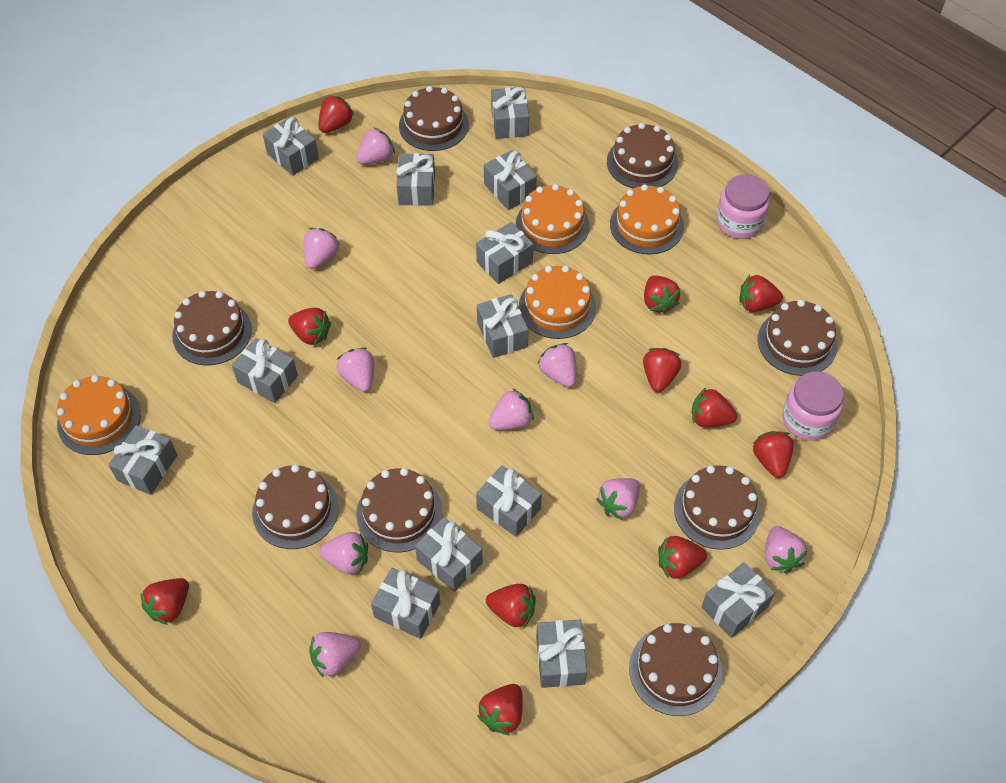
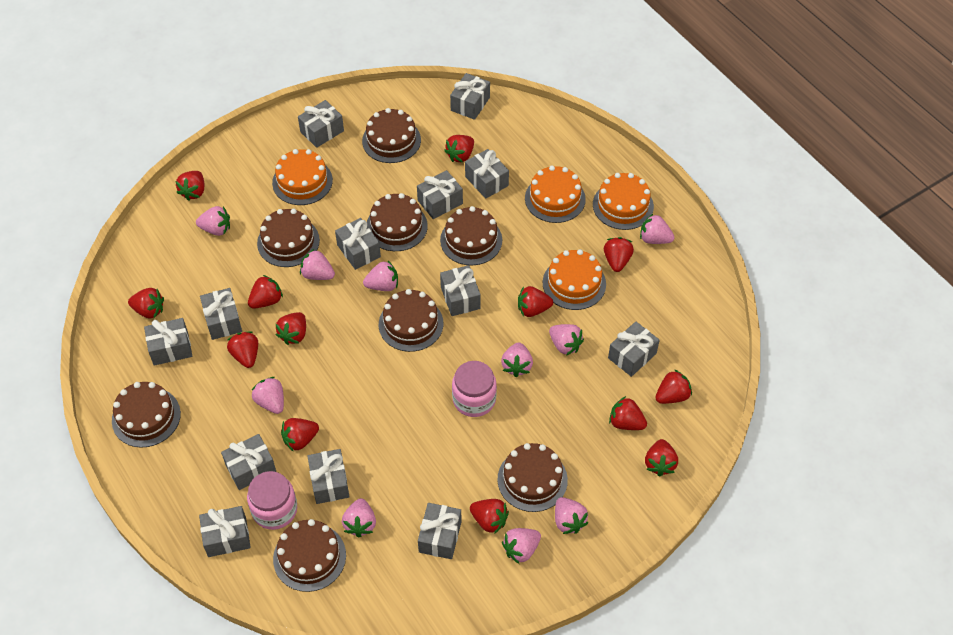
pink strawberry: [303,228,340,269] [310,632,361,678] [320,532,368,574] [336,347,374,392] [356,127,395,164] [488,388,534,430] [538,343,576,387] [596,478,640,520] [765,526,807,574] = 9 -> [196,206,230,236] [252,377,284,414] [300,249,335,280] [342,498,376,537] [363,261,398,291] [501,342,533,377] [502,528,541,564] [549,324,584,356] [555,497,589,534] [640,214,674,244] = 10
red strawberry: [140,578,189,625] [288,308,331,345] [318,95,354,133] [477,684,523,735] [486,584,536,628] [643,348,682,392] [644,275,680,314] [658,536,707,579] [692,388,737,427] [739,275,783,312] [753,431,794,478] = 11 -> [128,288,164,319] [175,171,204,201] [227,331,258,368] [248,275,283,309] [276,312,306,345] [281,418,319,452] [444,135,474,162] [470,499,509,534] [518,286,553,317] [604,237,634,272] [609,396,647,430] [645,439,678,477] [655,370,692,404] = 13

